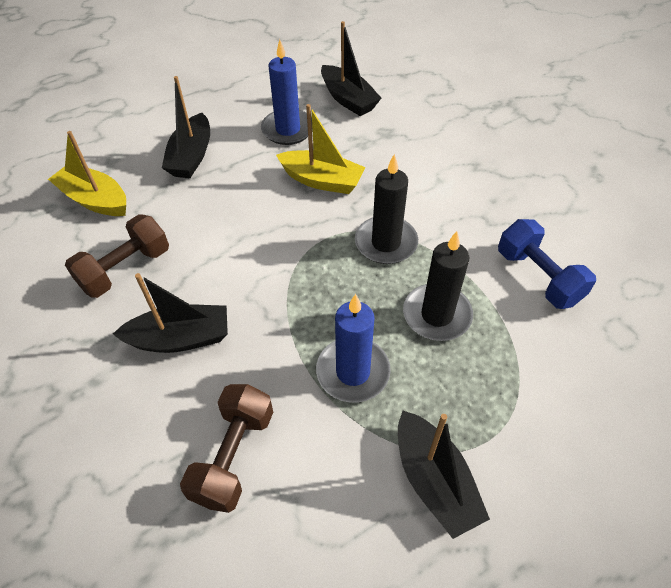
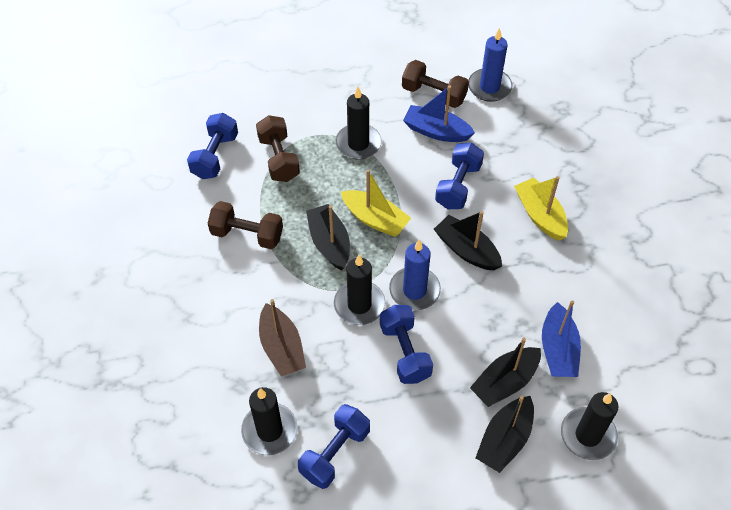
black candle: [355,154,418,264] [403,231,473,341] = 2 -> [241,387,298,455] [334,255,386,325] [335,87,382,160] [561,392,618,460] = 4
blue boat: none = 0 -> [403,85,475,142] [542,300,581,377] = 2
blue dumbbell: [498,219,596,309] = 1 -> [187,113,238,179] [298,404,370,489] [380,305,433,384] [435,143,484,209] = 4
brown boat: none = 0 -> [259,299,306,377] = 1
brown dumbbell: [65,214,169,298] [180,384,273,513] = 2 -> [208,201,283,249] [256,115,300,182] [402,60,469,108] = 3

